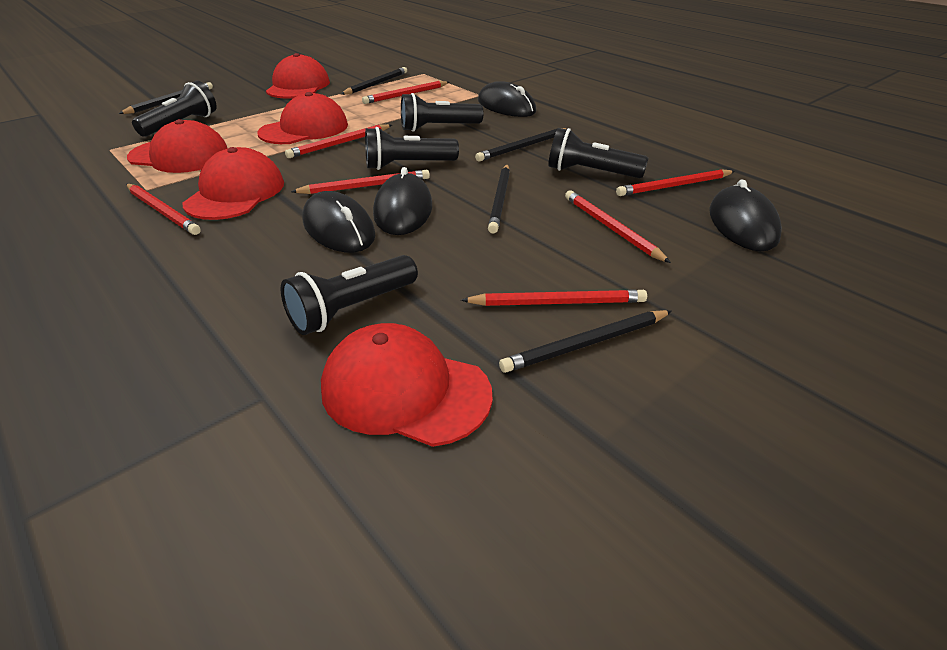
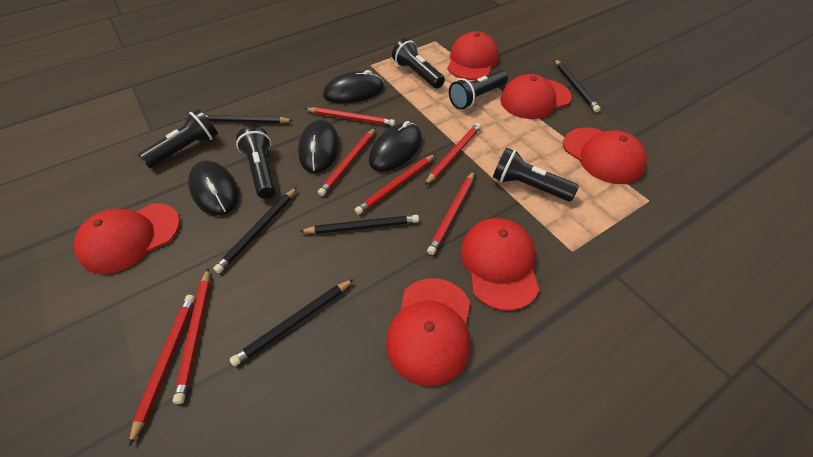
red cap: [127,119,228,173] [182,147,284,220] [257,92,348,144] [266,53,330,99] [321,323,493,447] = 5 -> [74,203,180,274] [386,278,470,386] [447,31,499,80] [461,218,539,311] [500,74,571,119] [563,128,647,184] = 6

